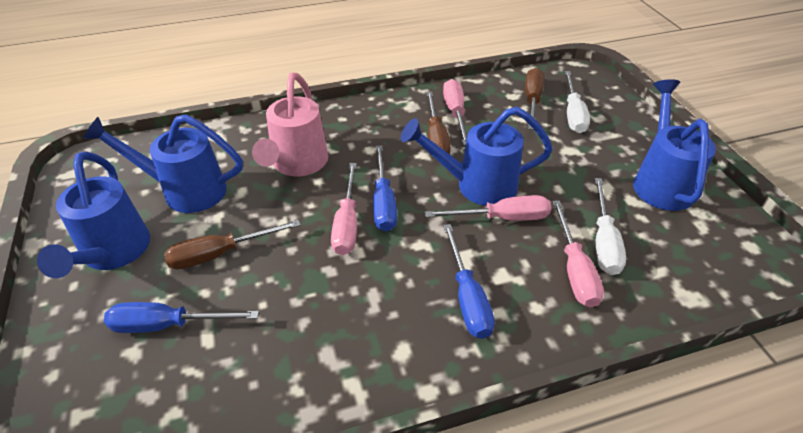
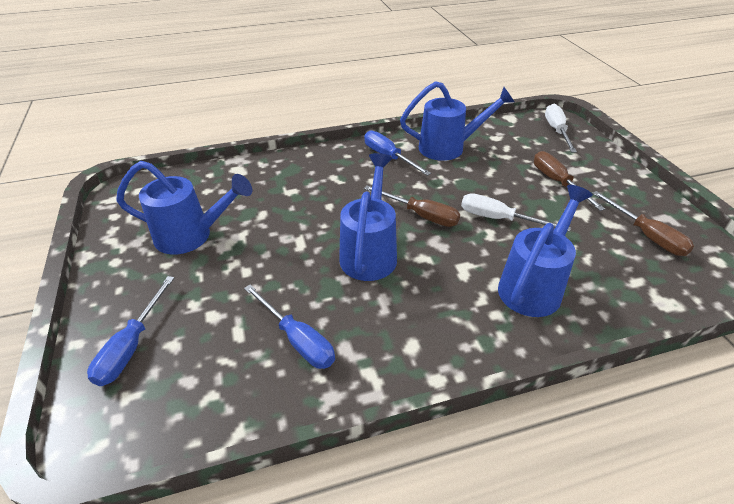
pink screwdriver: [331,163,357,255] [425,195,551,221] [443,79,467,145] [553,201,604,308] = 4 -> none = 0
pink watering can: [252,72,328,176] = 1 -> none = 0

